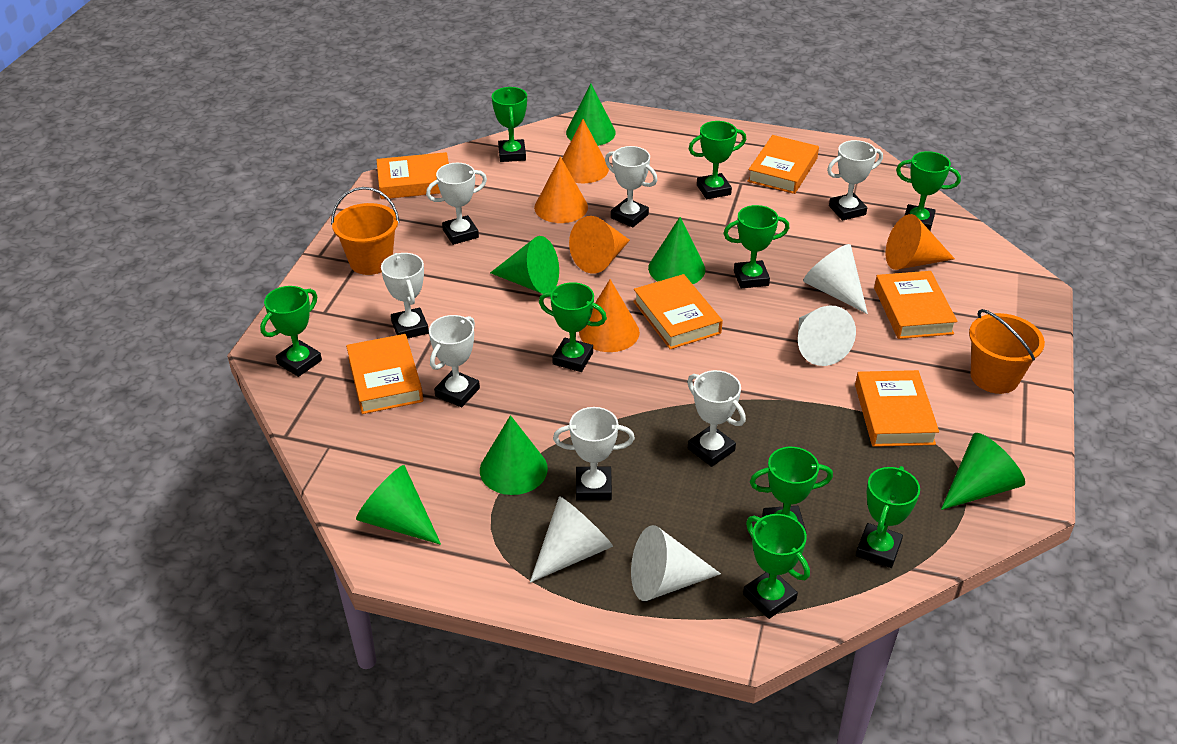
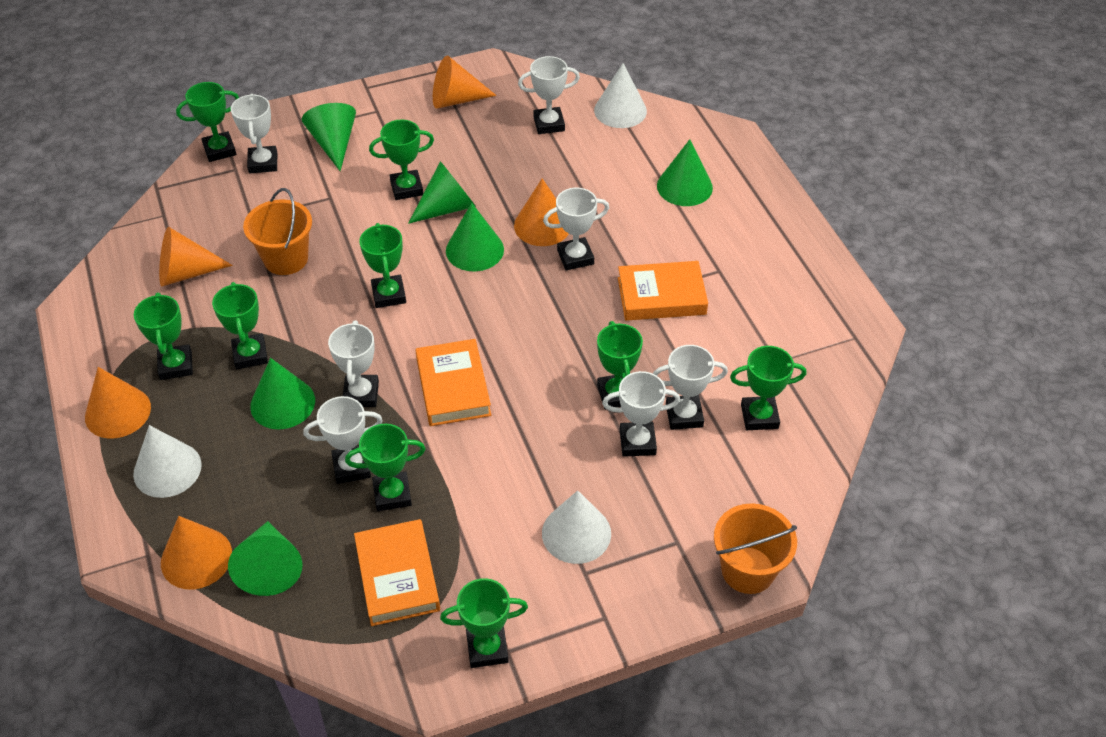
orange book: [346,334,423,414] [376,152,449,199] [633,274,723,349] [747,135,819,194] [855,370,939,447] [874,271,958,339] = 6 -> [354,519,440,626] [415,339,491,426] [618,261,708,321] = 3
white cone: [530,496,613,583] [631,525,721,601] [798,306,856,366] [803,244,868,314] = 4 -> [133,425,202,498] [542,490,611,564] [594,63,647,128] = 3

